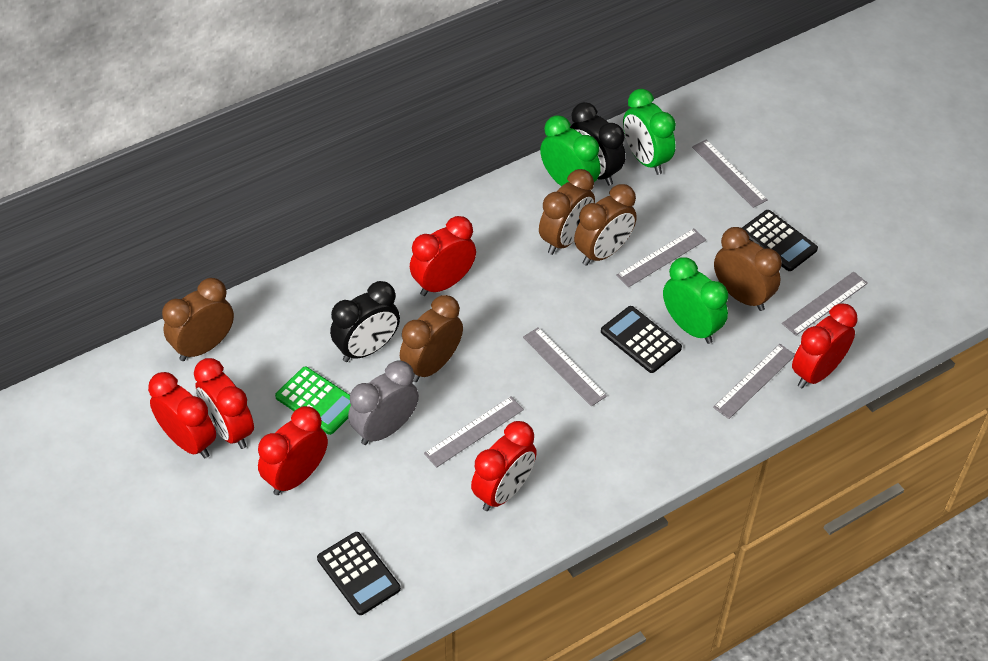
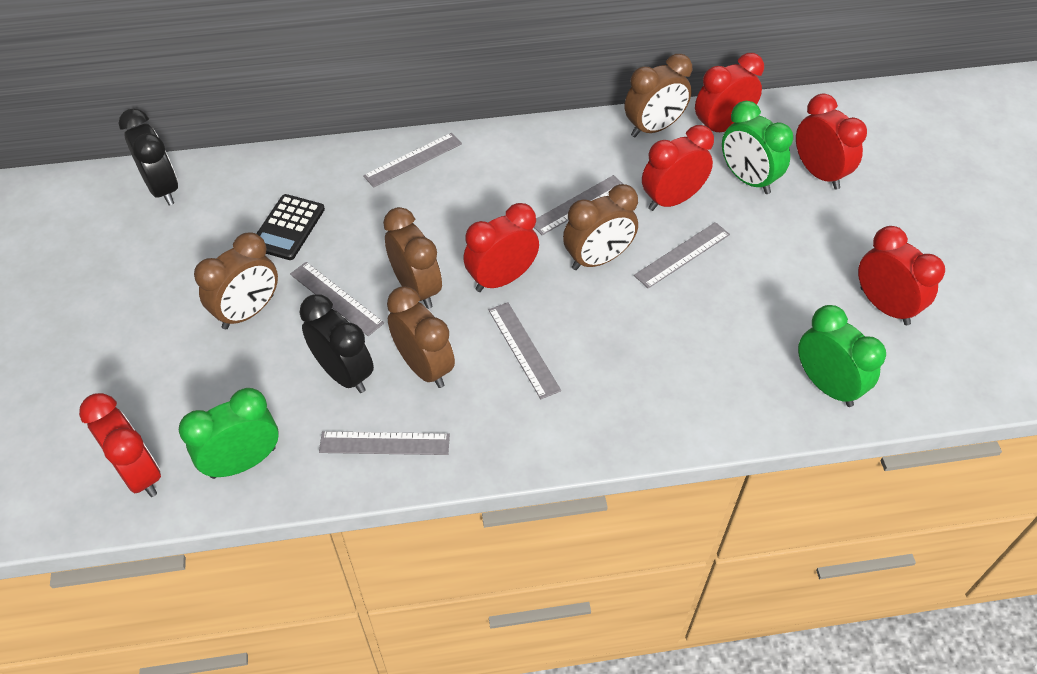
black calculator: [317,532,401,615] [601,306,682,373] [742,210,818,271] = 3 -> [256,194,325,260] = 1
green calculator: [275,367,351,435] = 1 -> none = 0
grey clock: [348,361,419,445] = 1 -> none = 0

